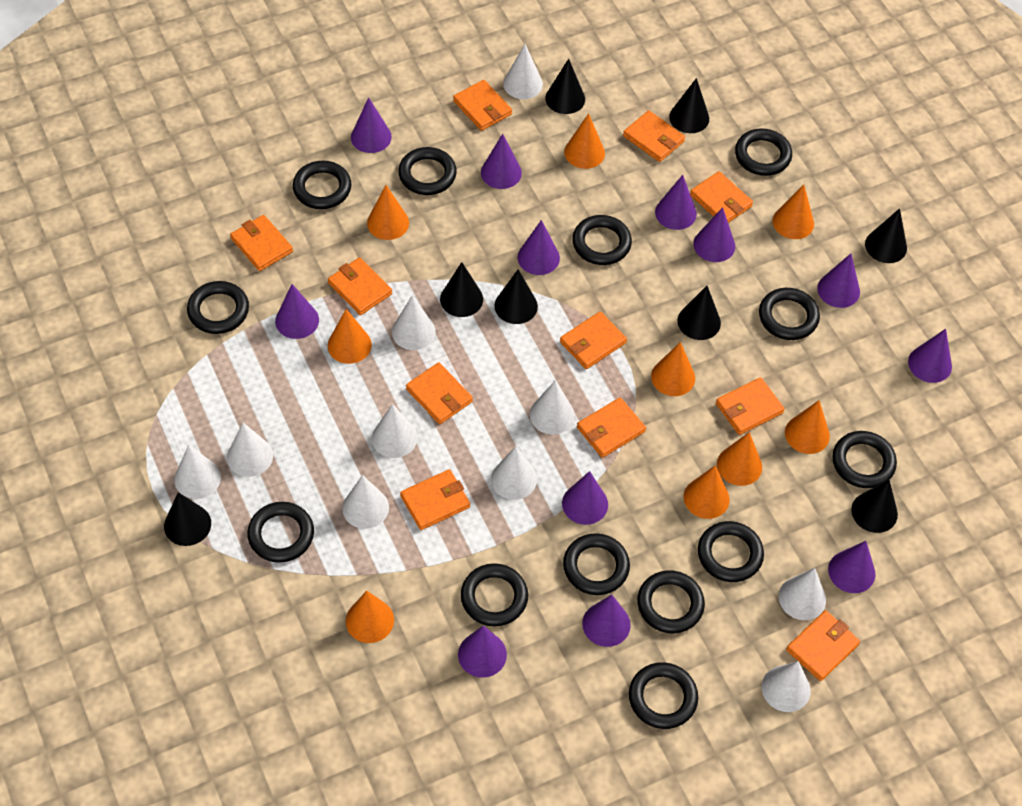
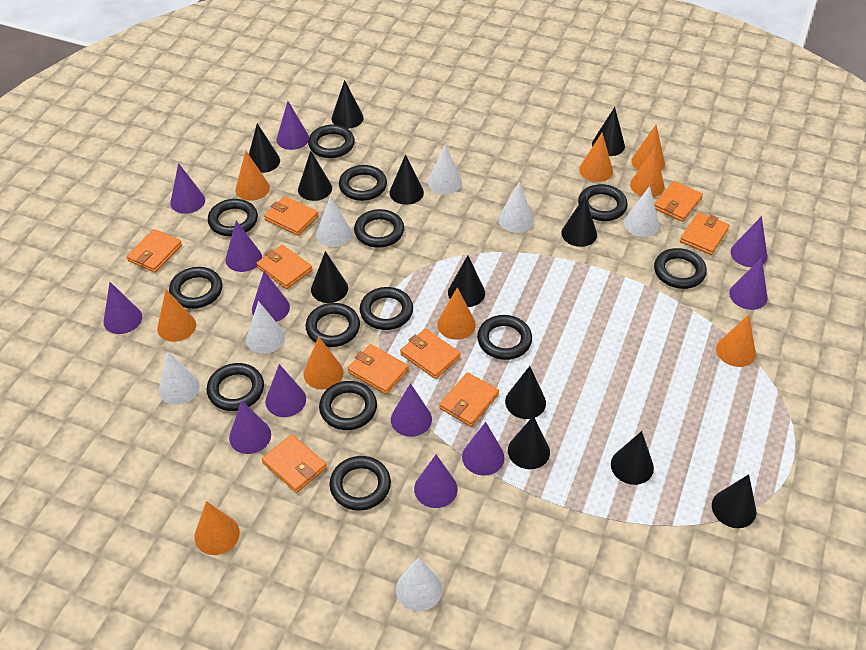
black cone: [164,492,211,546] [440,262,483,317] [495,269,538,324] [545,59,585,114] [669,78,709,133] [678,286,721,340] [851,480,898,533] [865,208,907,263] = 8 -> [249,123,280,173] [298,151,332,201] [311,251,348,303] [332,80,364,129] [389,154,424,205] [448,256,485,307] [505,366,546,419] [508,416,550,469] [561,196,597,247] [592,107,625,156] [611,431,654,485] [712,474,756,528] = 12
orange wallet: [230,215,293,271] [328,257,392,315] [400,469,470,530] [406,362,473,424] [453,80,512,131] [560,311,627,369] [577,397,646,458] [623,110,685,162] [690,171,753,223] [716,377,785,435] [786,610,860,681] = 11 -> [127,229,182,273] [256,245,313,289] [262,434,327,493] [264,196,319,236] [347,344,409,394] [400,329,461,379] [439,372,499,427] [654,181,703,222] [680,212,730,255] = 9
white cone: [174,445,221,499] [227,423,273,477] [342,475,389,529] [372,404,417,458] [392,295,436,350] [491,446,537,500] [503,44,543,99] [530,380,575,435] [762,661,811,712] [779,568,826,620] = 10 -> [159,352,200,405] [246,301,285,354] [316,196,352,247] [396,557,442,611] [428,144,462,194] [499,182,534,233] [624,186,659,237] = 7

